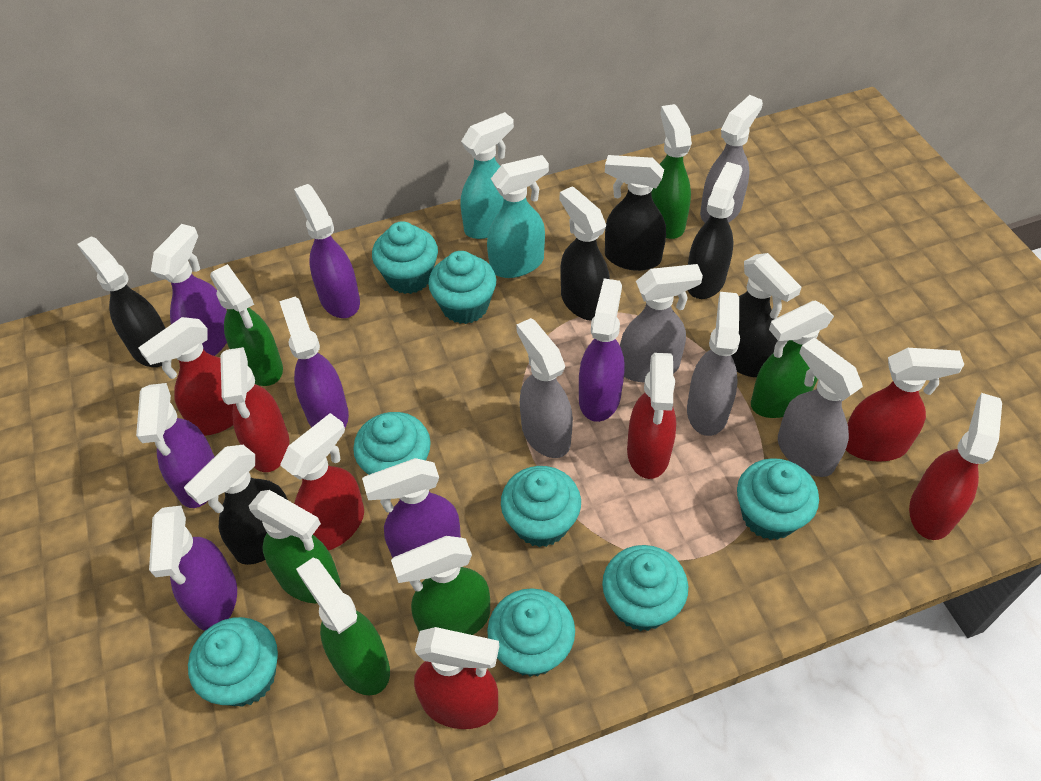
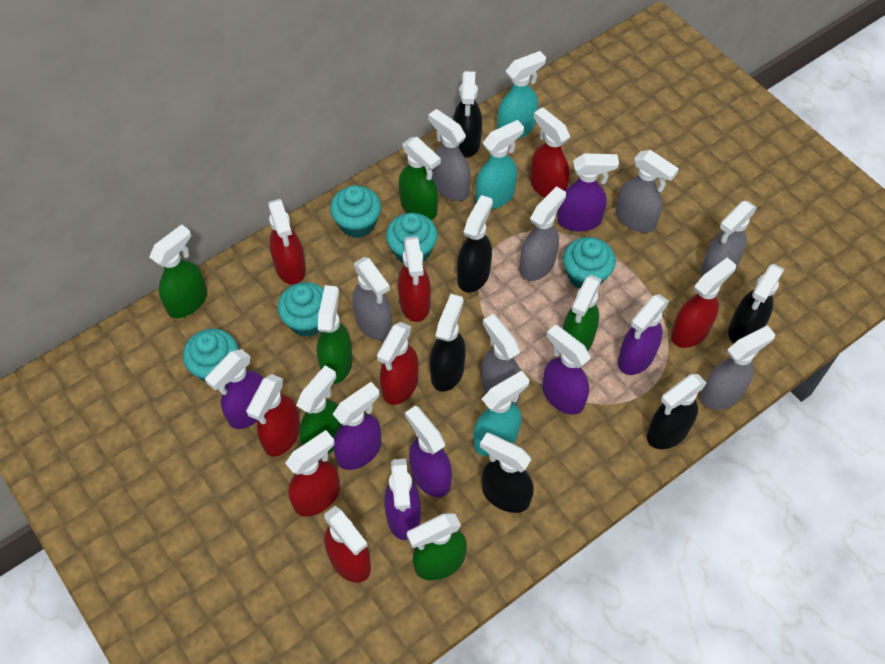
grey spray bottle: [516,318,573,458] [620,264,703,382] [687,292,740,436] [700,95,763,223] [778,338,863,477] = 5 -> [353,257,392,341] [428,109,471,201] [482,314,520,405] [520,186,566,281] [615,150,679,233] [700,325,775,410] [701,201,757,278] = 7
red spray bottle: [138,317,233,436] [220,347,289,472] [280,413,364,551] [414,627,499,729] [627,353,676,479] [846,348,964,462] [909,393,1002,540] = 7 -> [246,374,300,457] [268,199,306,285] [285,430,340,517] [324,506,371,583] [377,322,419,405] [398,236,431,322] [530,107,570,198] [671,257,736,348] = 8
turquoise cupcake: [188,617,278,707] [353,412,431,475] [372,221,438,294] [428,251,496,324] [487,588,575,677] [501,466,581,547] [602,545,688,631] [737,458,819,540] = 8 -> [183,329,239,382] [278,282,324,337] [330,185,381,238] [386,213,438,263] [563,237,616,288] = 5
turquoise spray bottle: [460,112,514,239] [487,155,549,278] = 2 -> [473,371,529,456] [475,120,524,209] [497,51,546,139] = 3

